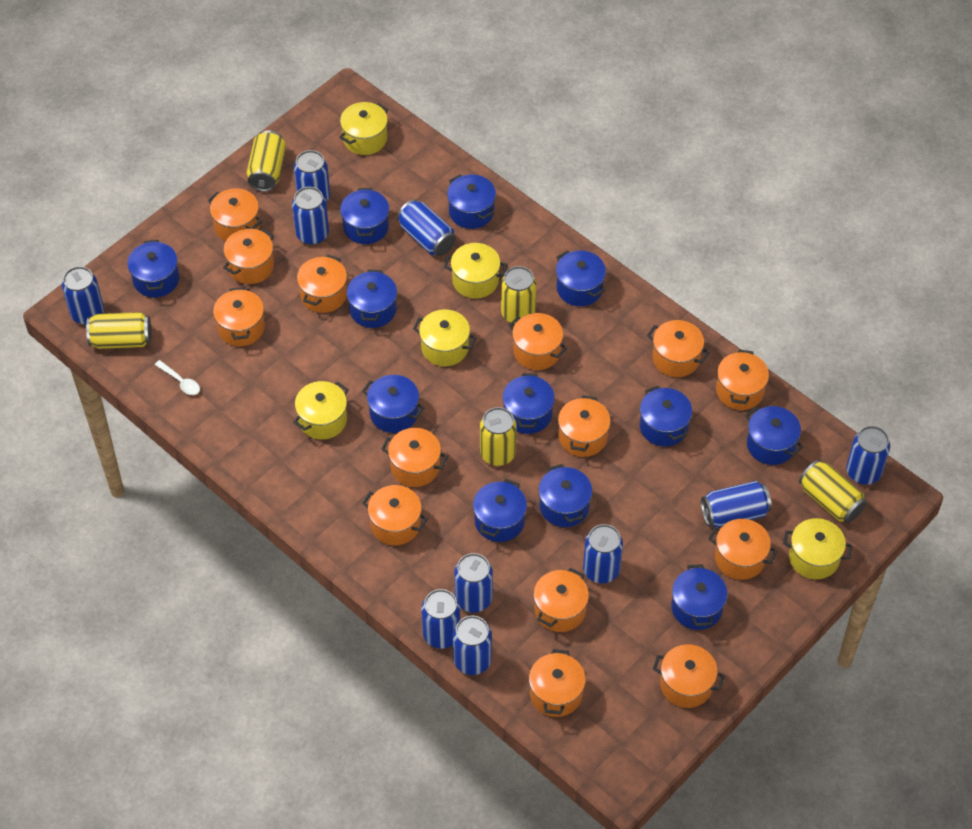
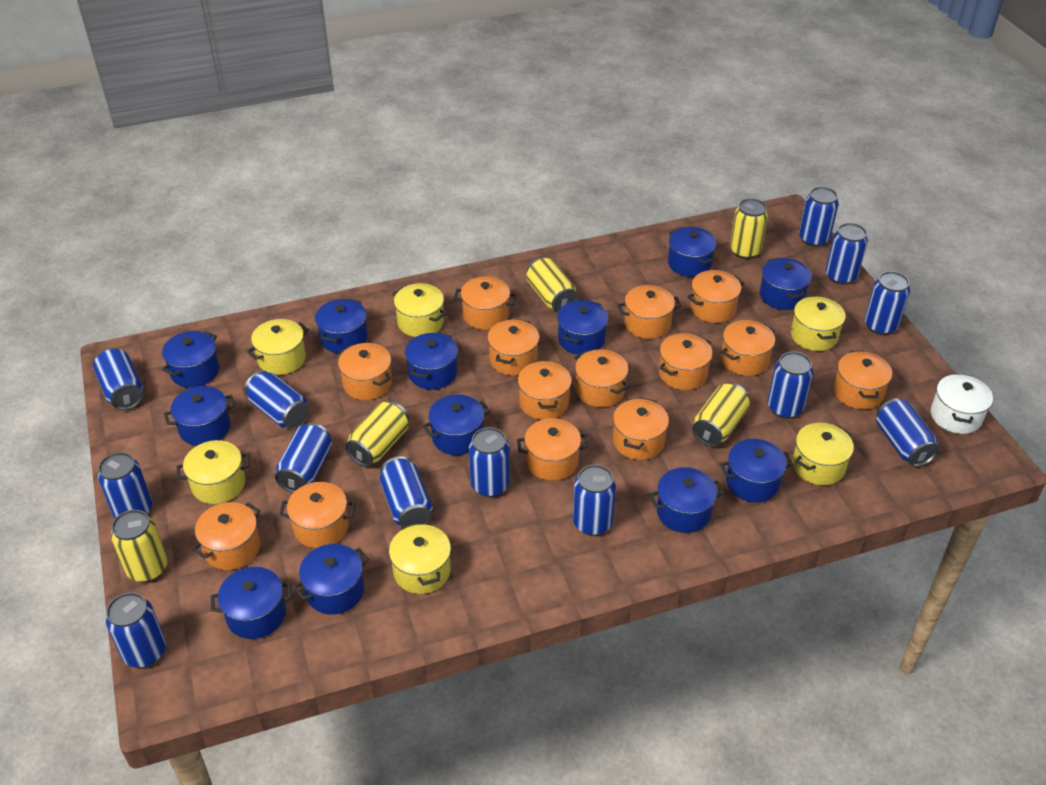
blue can: [62,266,104,325] [292,187,329,245] [294,150,330,202] [397,199,456,256] [421,589,460,649] [453,616,492,675] [454,553,493,613] [583,524,623,583] [701,481,772,528] [846,426,890,485] = 10 -> [93,348,143,410] [98,452,152,518] [105,592,166,668] [244,370,309,428] [275,423,332,493] [380,456,433,526] [469,427,510,497] [573,464,616,536] [767,352,813,419] [799,187,839,247] [826,223,868,285] [865,271,910,335] [876,398,940,467] = 13
white pot: none = 0 -> [931,373,993,434] = 1
white spoon: [155,360,200,395] = 1 -> none = 0
yellow pot: [293,381,349,440] [339,102,389,155] [413,309,477,366] [444,243,507,299] [783,518,853,579] = 5 -> [176,440,250,504] [247,319,309,375] [389,522,451,594] [392,283,446,337] [791,296,846,351] [792,423,854,485] = 6

